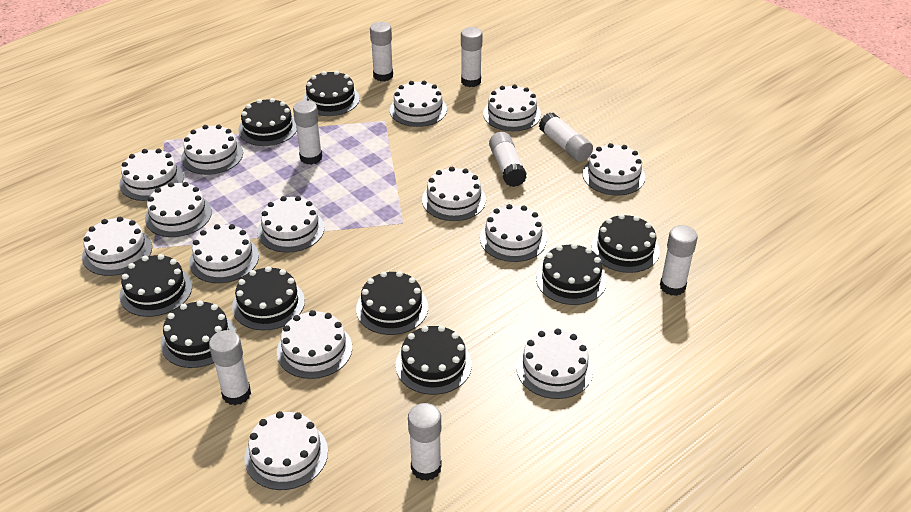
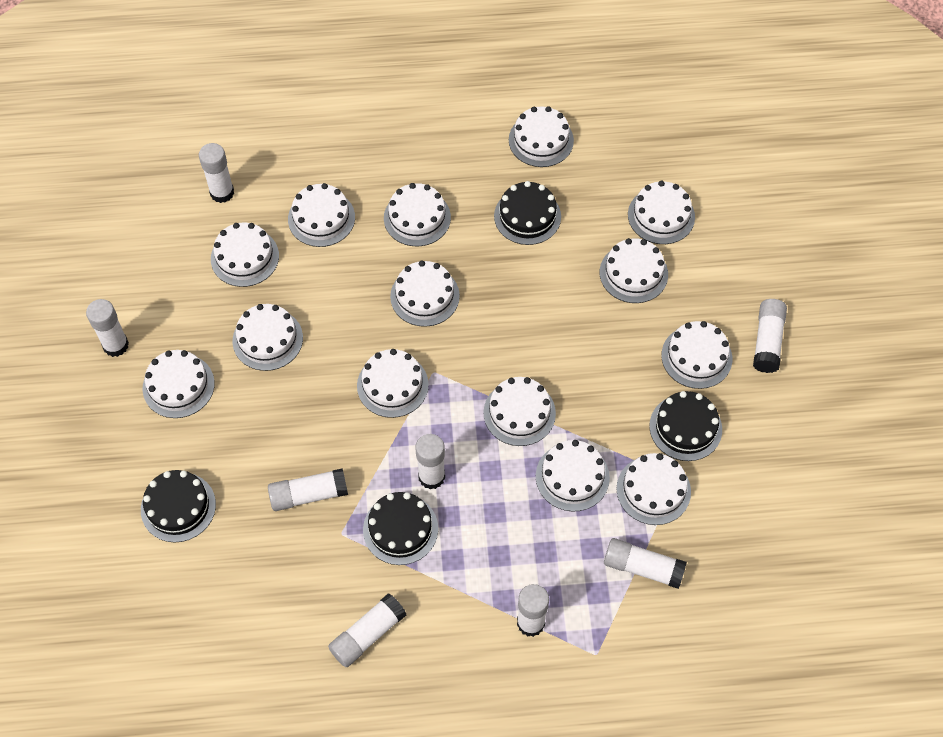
black cake: [120,254,192,317] [161,300,236,368] [232,266,305,330] [238,98,297,146] [303,71,360,116] [356,271,428,335] [396,325,472,395] [536,243,606,305] [591,214,660,273] = 9 -> [141,470,216,542] [363,492,438,565] [494,181,561,245] [649,391,722,461] = 4

